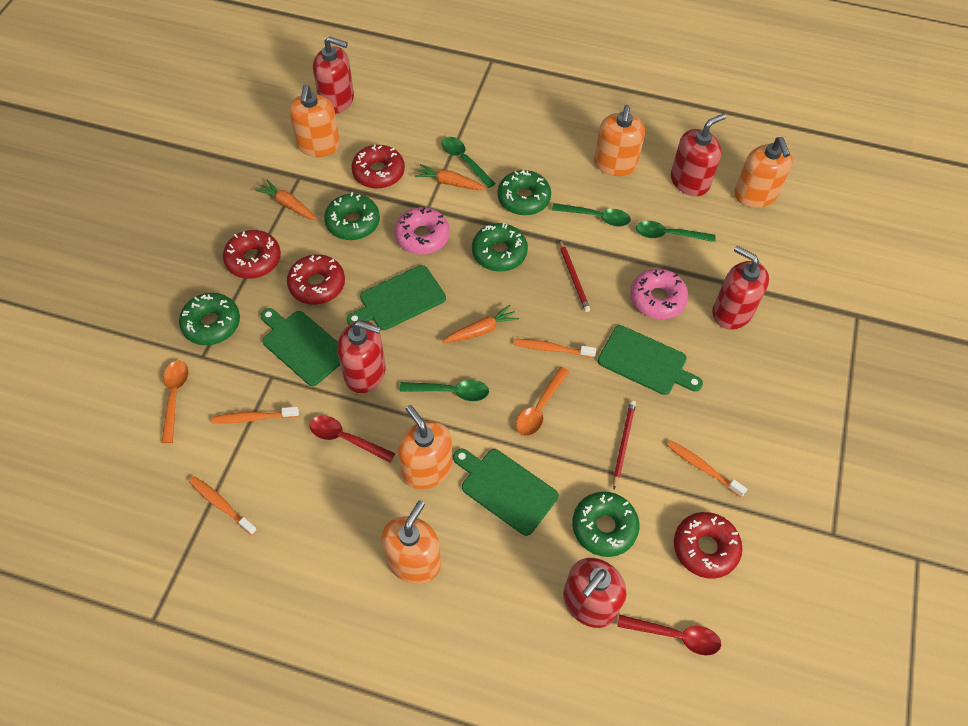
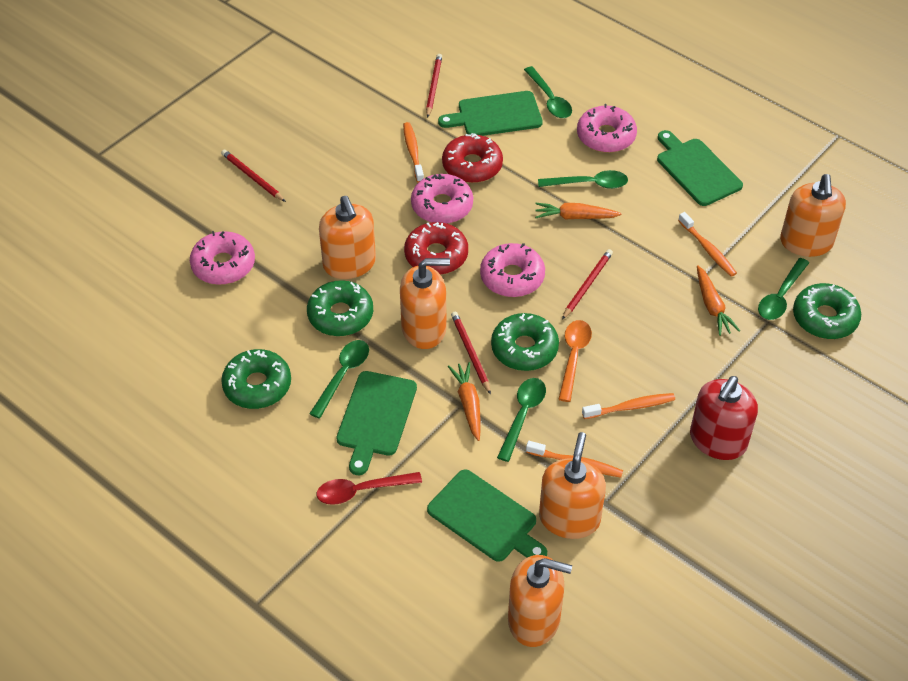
green donut: [179,293,240,345] [324,192,380,240] [472,223,528,271] [497,170,551,215] [572,492,639,557] = 5 -> [221,349,291,409] [307,280,373,336] [491,313,559,371] [793,283,861,339] = 4
green spoon: [400,380,489,401] [441,137,496,188] [552,203,631,227] [636,221,716,242] = 4 -> [309,340,369,419] [497,378,546,462] [524,66,572,118] [538,170,628,189] [758,258,809,320] = 5
orange spoon: [161,361,189,443] [516,367,569,436] = 2 -> [558,320,592,402] = 1
pink donut: [394,207,450,255] [630,269,689,319] = 2 -> [190,231,255,285] [411,174,473,224] [480,243,545,297] [577,104,637,153] = 4
red donut: [223,230,281,279] [287,254,345,305] [351,145,405,189] [674,512,743,579] = 4 -> [404,222,468,275] [442,133,503,183] = 2
red pencil: [559,240,590,312] [613,400,636,489] = 2 -> [221,149,286,202] [426,54,442,118] [451,312,491,395] [562,249,613,320] = 4
red soap dispenser: [313,36,354,114] [337,320,386,393] [563,558,626,628] [671,114,726,196] [712,246,769,329] = 5 -> [690,376,758,460] = 1
red spoon: [309,416,395,463] [617,615,721,655] = 2 -> [316,472,422,505] = 1

